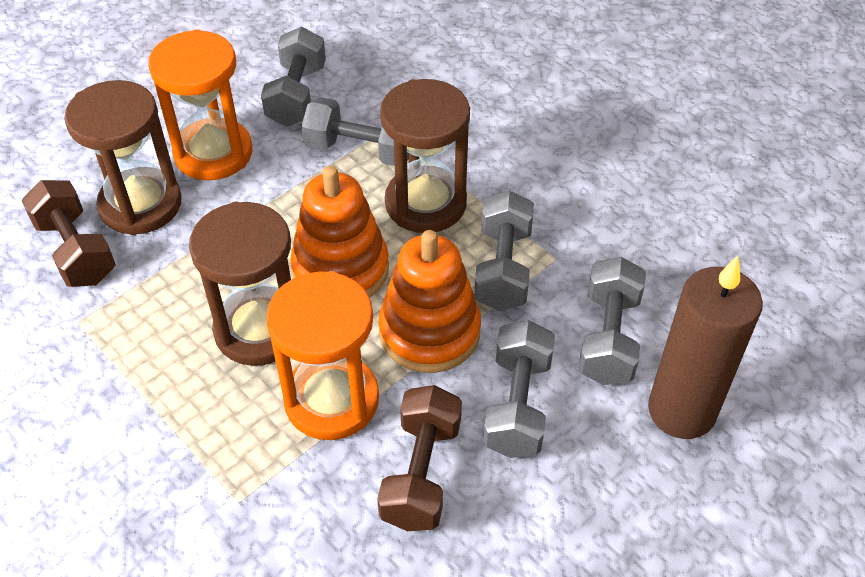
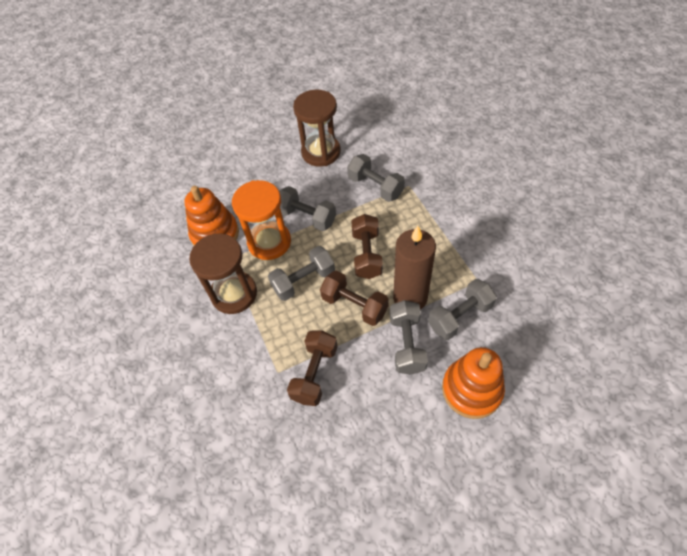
brown dumbbell: [22,180,116,287] [377,385,462,531] = 2 -> [287,330,338,406] [320,270,389,326] [351,214,383,279] = 3
brown hourglass: [64,80,182,235] [189,202,291,366] [380,79,470,233] = 3 -> [189,233,257,314] [293,90,341,167] = 2
orange hourglass: [148,30,252,181] [266,271,379,440] = 2 -> [232,180,291,260] = 1

